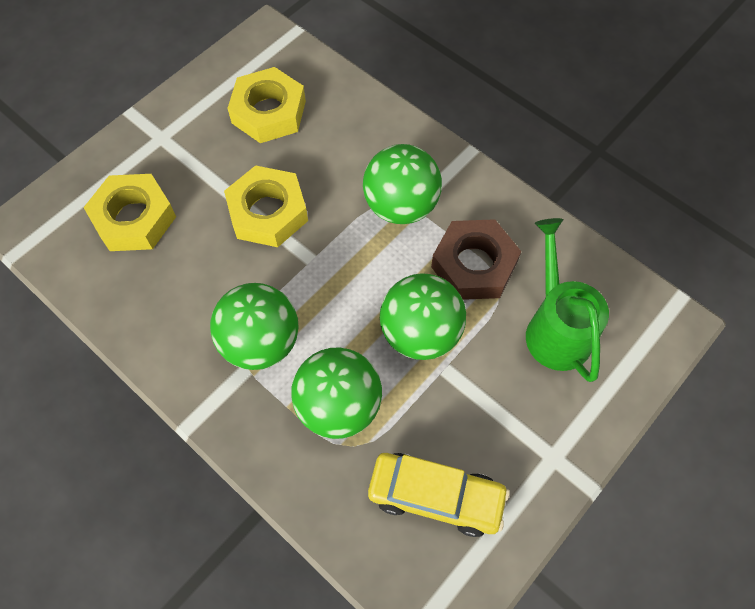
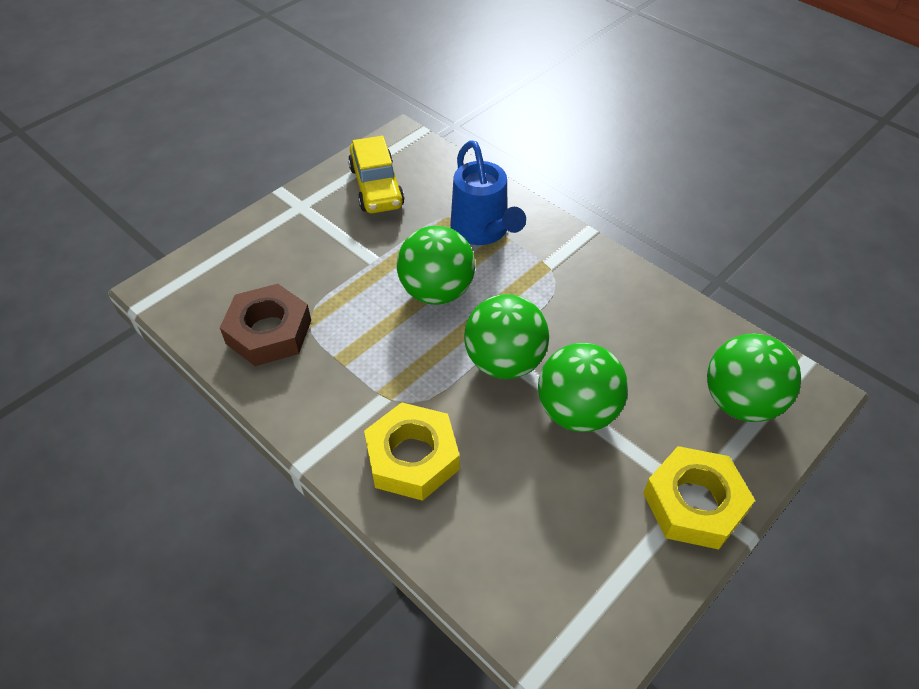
blue watering can: none = 0 -> [451,140,526,245] = 1
green watering can: [526,218,609,382] = 1 -> none = 0
yellow nut: [83,174,176,251] [224,165,308,247] [228,67,306,143] = 3 -> [364,402,460,501] [643,446,755,550] = 2

